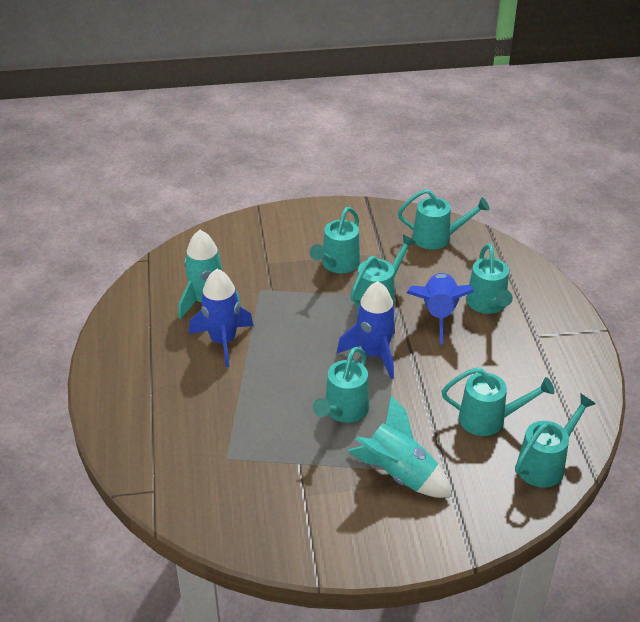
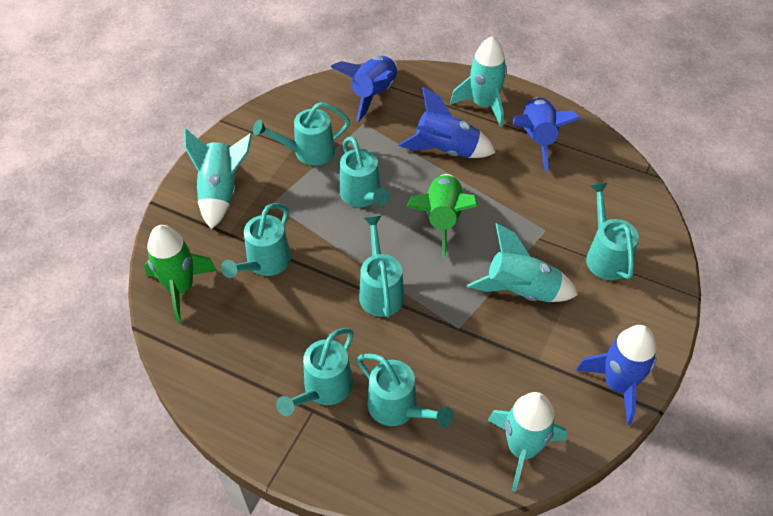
blue rocket: [189,269,254,367] [337,281,397,379] [407,273,474,345] = 3 -> [331,56,397,122] [398,87,496,158] [513,98,580,171] [576,325,656,425] = 4
green rocket: none = 0 -> [144,225,217,322] [406,174,478,257] = 2
turquoise rocket: [178,230,241,319] [348,395,452,498] = 2 -> [184,128,252,229] [450,36,507,127] [467,223,578,302] [488,392,567,492] = 4

